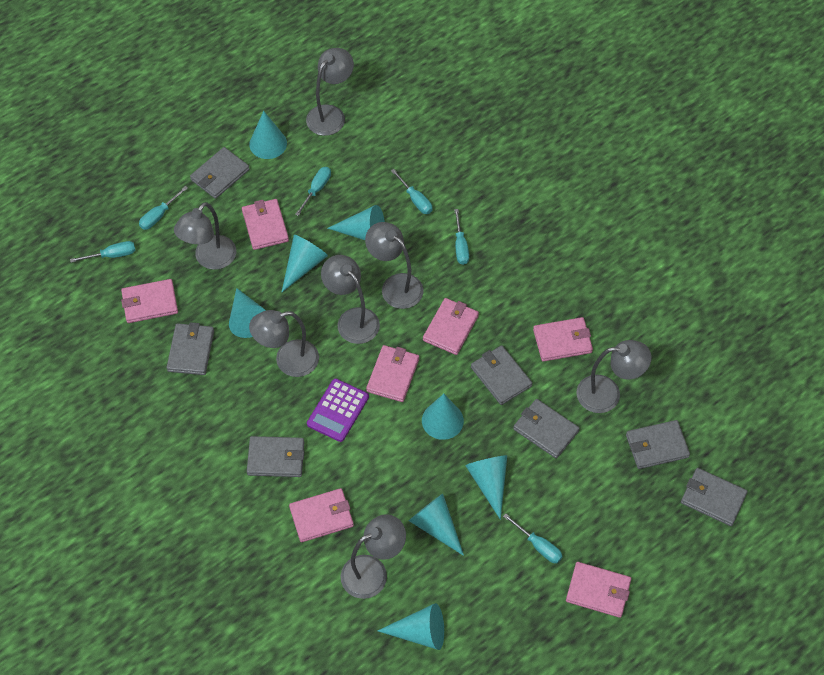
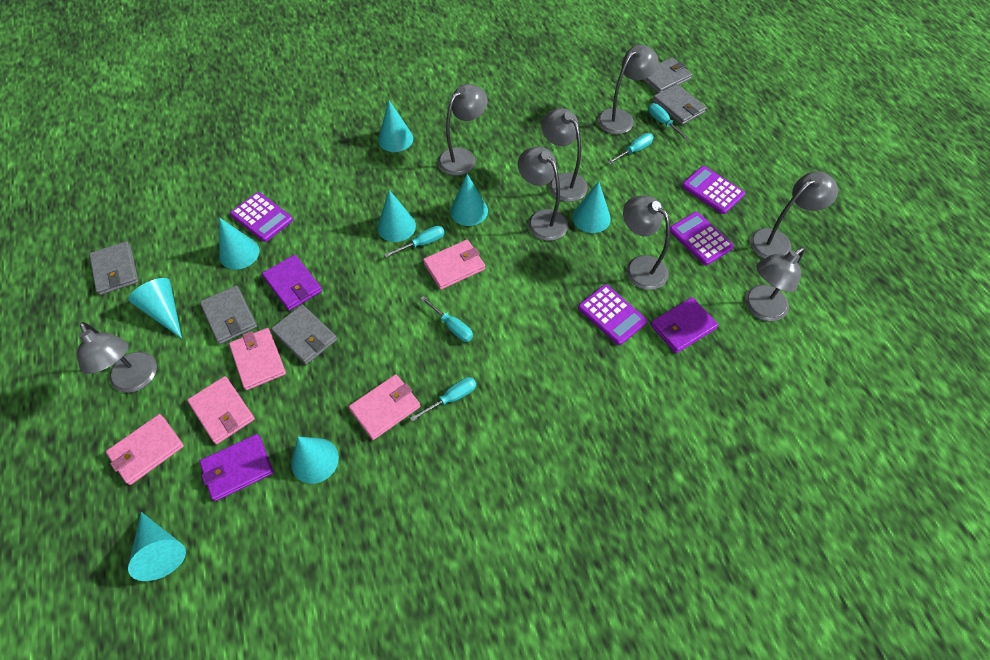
grey lamp: [174,202,236,270] [249,310,319,377] [306,48,354,136] [321,255,380,344] [341,514,406,599] [365,222,424,309] [577,340,651,413] = 7 -> [77,322,157,393] [438,84,488,176] [518,147,568,241] [541,108,588,202] [598,45,658,134] [623,196,670,290] [745,247,805,321] [750,171,838,259] = 8
grey wallet: [166,322,214,375] [190,147,249,199] [247,436,304,477] [471,345,532,405] [513,399,580,459] [626,420,690,469] [681,468,748,526] = 7 -> [89,241,139,295] [200,285,257,344] [271,305,337,365] [643,57,692,93] [653,84,707,125] = 5
pink wallet: [121,279,178,323] [242,199,289,250] [289,488,354,542] [366,345,419,402] [423,298,479,355] [533,317,593,362] [566,562,631,618] = 7 -> [106,414,184,485] [187,376,255,444] [229,328,286,390] [349,374,420,440] [423,240,485,290] = 5
purple calculator: [307,379,369,442] = 1 -> [230,192,293,242] [578,285,647,345] [670,212,734,265] [682,166,745,214] = 4
purple wallet: none = 0 -> [199,434,274,501] [262,255,322,311] [650,297,718,353] = 3
turquoise screwdriver: [70,241,135,263] [139,186,188,230] [295,167,331,216] [391,169,432,214] [454,209,469,265] [503,514,563,563] = 6 -> [384,226,445,257] [410,377,476,422] [420,296,473,342] [607,133,653,164] [648,103,689,141] = 5

